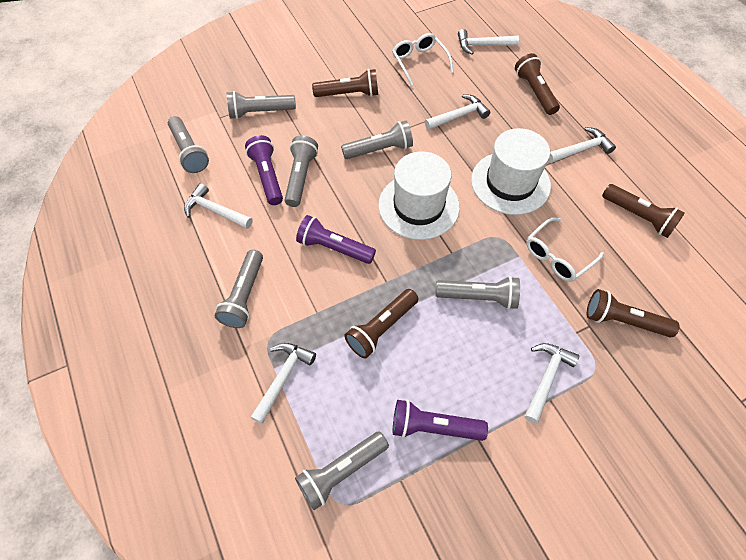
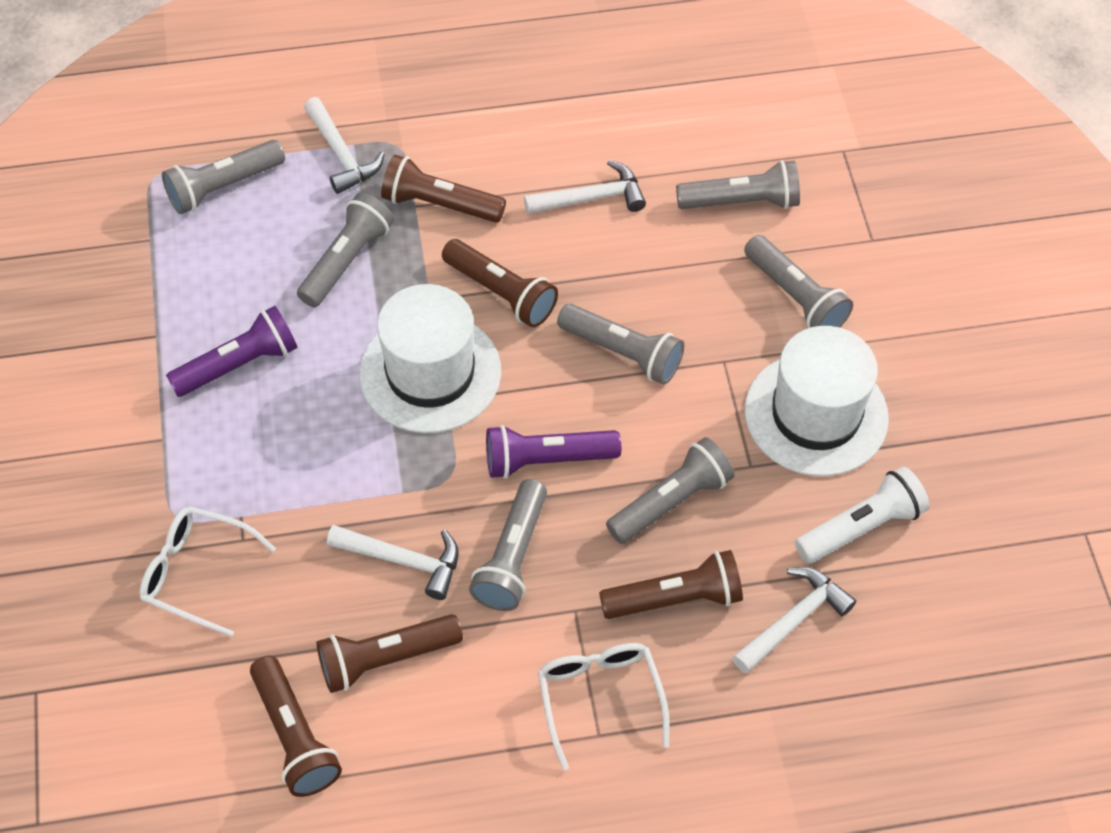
purple flashlight: [245,135,283,205] [296,215,376,264] [393,400,488,441] = 3 -> [166,306,298,397] [486,425,621,479] = 2
white flashlight: none = 0 -> [795,466,929,564] = 1
white hammer: [184,183,253,229] [250,343,316,424] [425,94,490,130] [458,29,519,54] [524,343,579,424] [548,127,616,163] = 6 -> [304,97,385,194] [327,525,459,600] [524,160,646,215] [732,567,856,674] = 4

